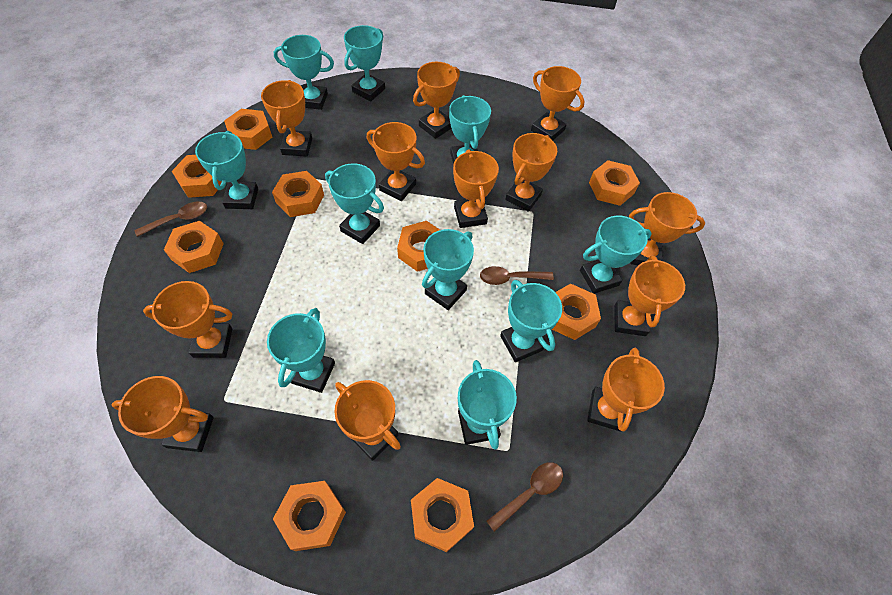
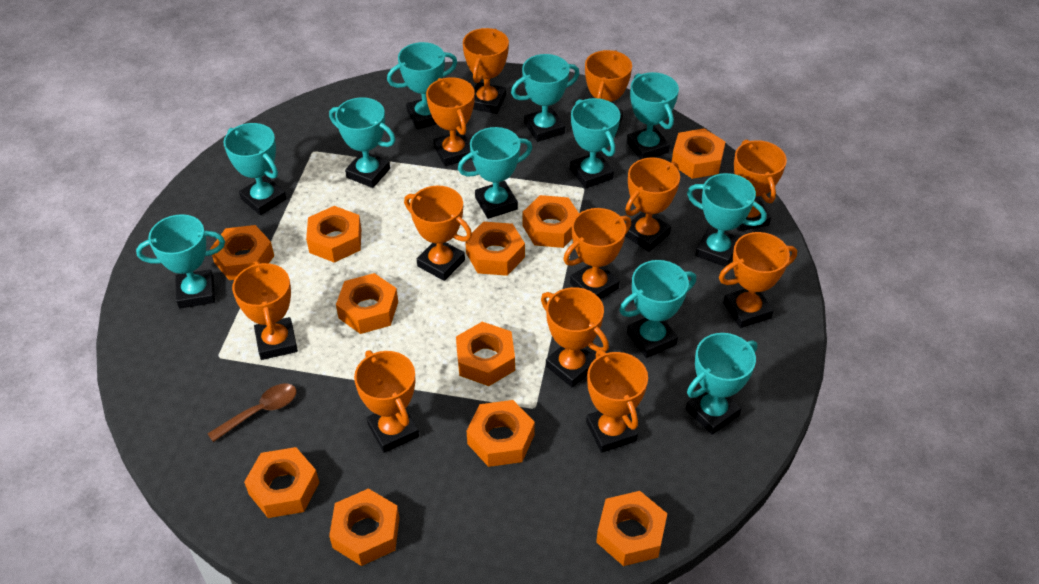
brown spoon: [134,201,207,237] [480,266,554,285] [486,462,563,532] = 3 -> [207,384,297,442] = 1
orange nut: [164,221,224,273] [172,155,222,198] [224,109,272,150] [272,171,324,217] [273,481,346,551] [397,221,440,272] [411,478,474,552] [552,284,601,340] [589,160,640,206] = 9 -> [210,225,274,280] [244,447,319,518] [306,206,361,263] [329,488,399,566] [336,273,398,334] [456,322,515,386] [465,222,525,276] [467,400,535,467] [523,195,579,248] [596,491,667,566] [672,128,725,179] = 11
turquoise trophy: [195,131,258,209] [267,308,335,393] [273,35,334,110] [325,163,384,244] [344,25,385,101] [422,229,474,310] [449,95,491,164] [458,360,517,450] [500,280,562,362] [580,216,652,294] = 10 -> [136,214,225,308] [223,123,287,215] [329,97,396,188] [387,42,457,129] [458,127,532,219] [511,54,580,142] [570,98,620,189] [619,260,696,358] [627,72,679,160] [686,333,757,435] [687,173,767,267] = 11

